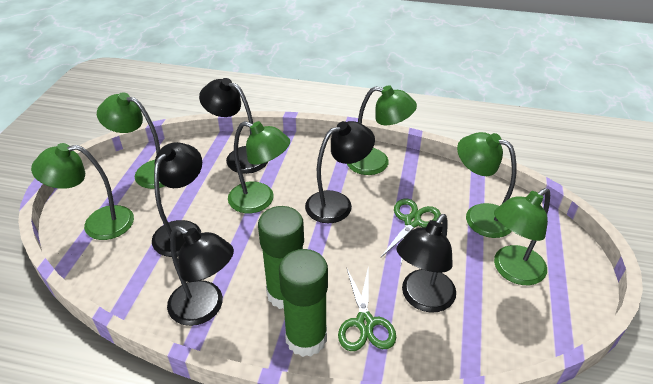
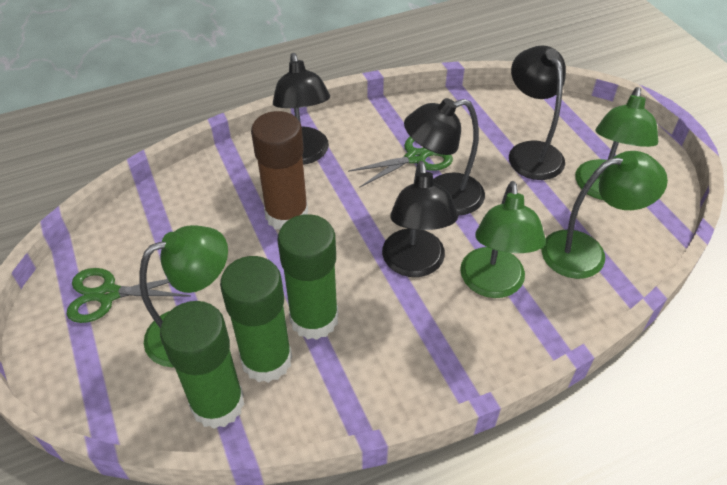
black lamp: [152,142,202,257] [167,226,234,326] [199,78,268,174] [305,121,375,223] [396,214,456,312] = 5 -> [273,53,330,165] [382,161,458,277] [404,98,485,215] [509,46,566,180] = 4
brown glue stick: none = 0 -> [251,111,308,230] = 1
green glue stick: [258,206,304,309] [279,249,328,357] = 2 -> [160,301,245,429] [220,256,292,383] [278,214,338,340] = 3
green lamp: [31,143,134,240] [97,92,165,189] [228,121,290,213] [347,85,417,175] [457,132,516,238] [494,188,550,285] = 6 -> [140,225,228,367] [460,181,546,298] [541,151,668,279] [575,87,658,200] = 4

